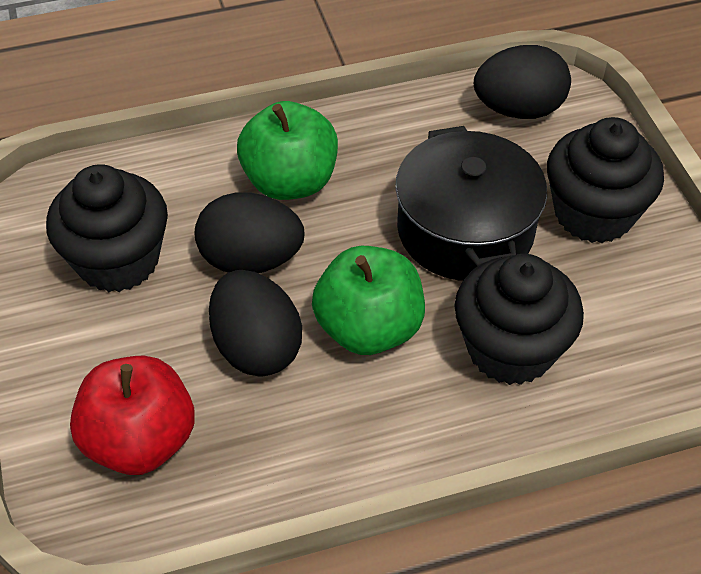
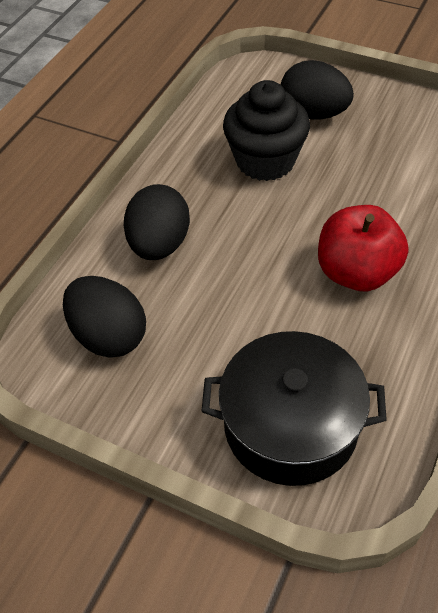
black cupcake: [46,164,168,292] [454,254,584,385] [547,117,664,243] = 3 -> [223,80,310,181] = 1
green apple: [237,101,338,200] [312,246,425,355] = 2 -> none = 0

